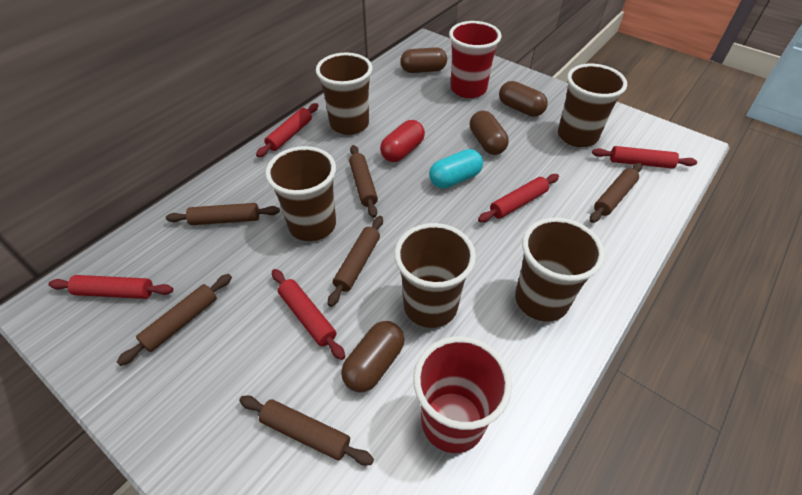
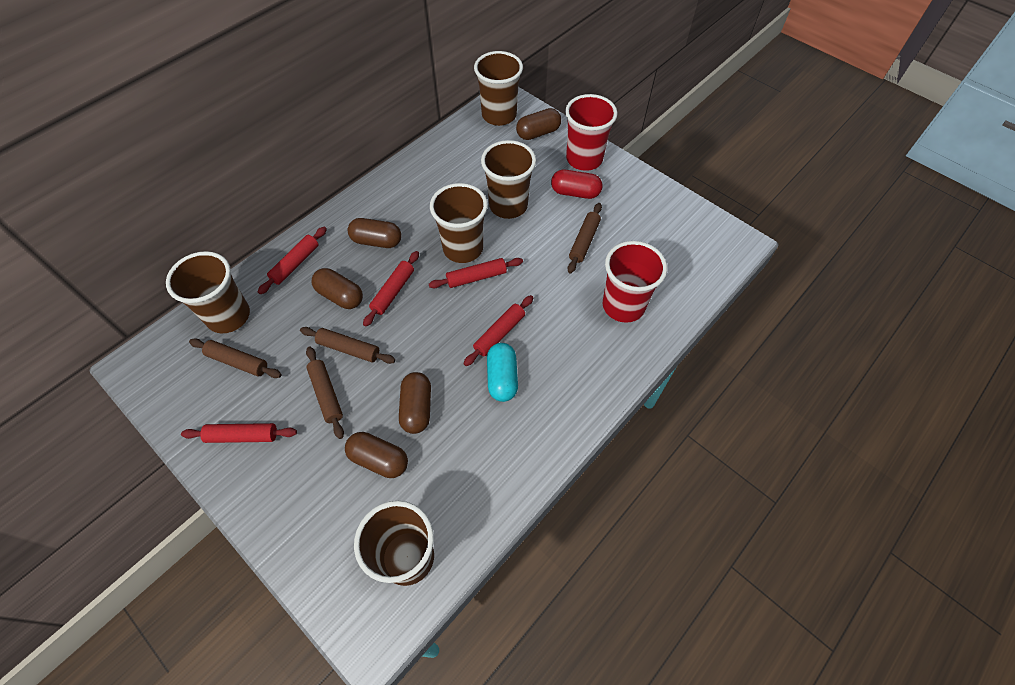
brown capsule: [341,321,404,393] [400,47,447,73] [470,110,509,155] [499,81,548,117] = 4 -> [312,268,363,309] [345,432,408,478] [348,218,402,248] [399,372,431,434] [516,108,561,140] = 5
brown rolling pin: [117,274,232,366] [166,203,280,225] [239,396,374,465] [328,216,383,307] [349,145,378,218] [590,163,642,223] = 6 -> [189,338,282,378] [300,327,396,364] [306,347,344,439] [567,203,602,273] = 4

